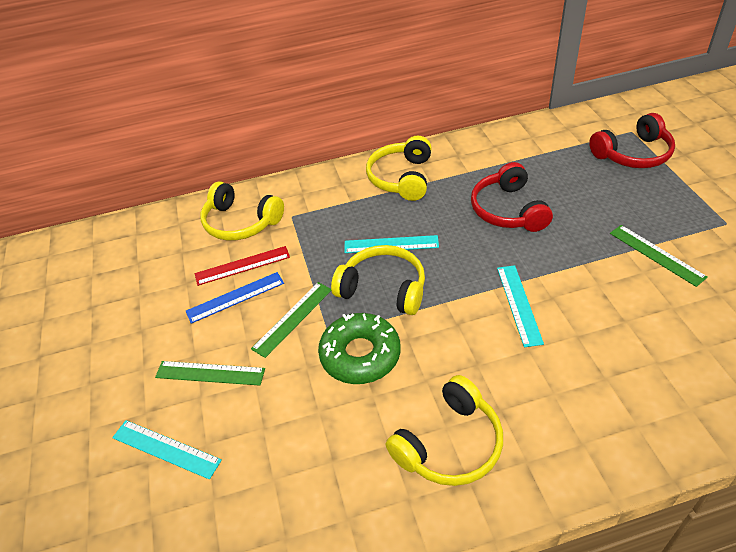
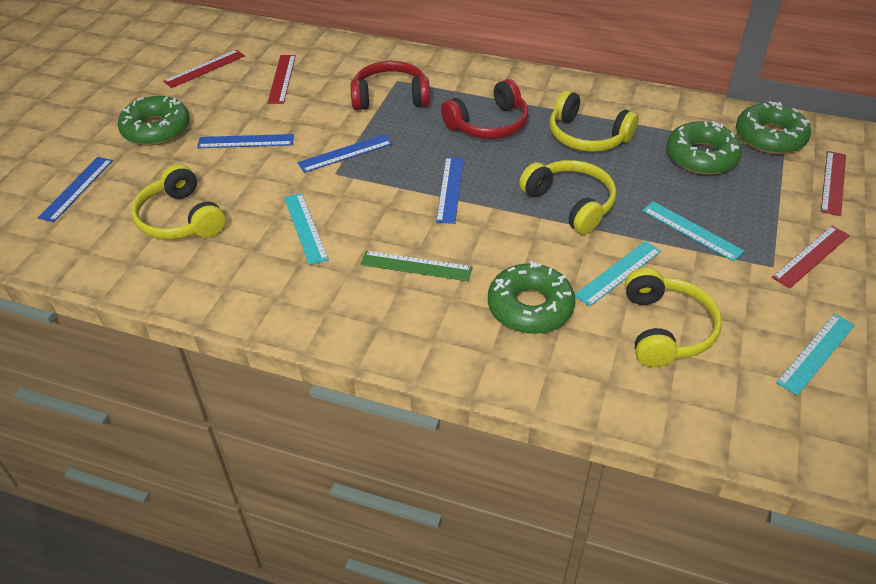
blue ruler: [186,272,284,324] = 1 -> [38,157,113,222] [197,134,294,148] [297,134,392,173] [436,157,464,224] = 4
green donut: [318,313,401,384] = 1 -> [118,96,190,146] [488,261,575,334] [666,121,742,175] [736,101,811,154] = 4
green ruler: [155,361,265,386] [251,282,331,358] [610,225,708,287] = 3 -> [360,251,473,281] = 1
red ruler: [195,246,290,286] = 1 -> [163,50,245,88] [268,55,296,104] [772,226,850,288] [821,151,846,216] = 4
turquoise ruler: [112,420,222,480] [344,235,439,253] [497,265,544,347] = 3 -> [284,193,329,265] [575,241,661,307] [642,201,744,262] [776,314,855,396] = 4

